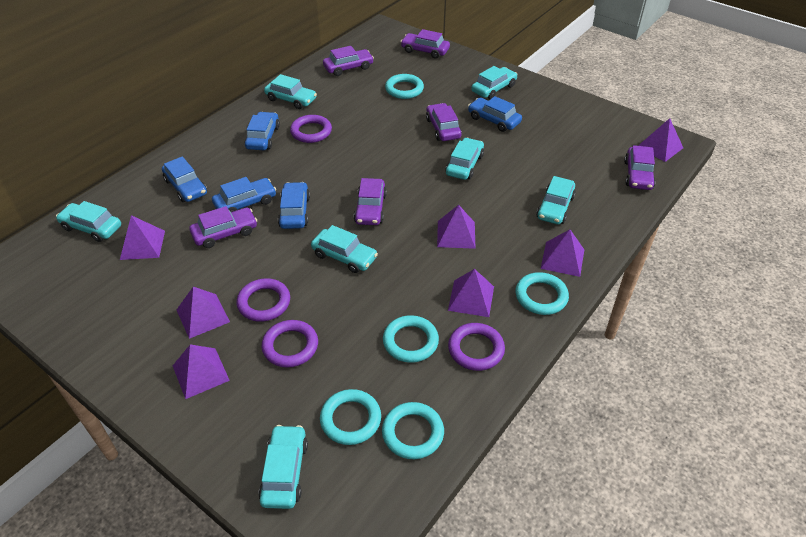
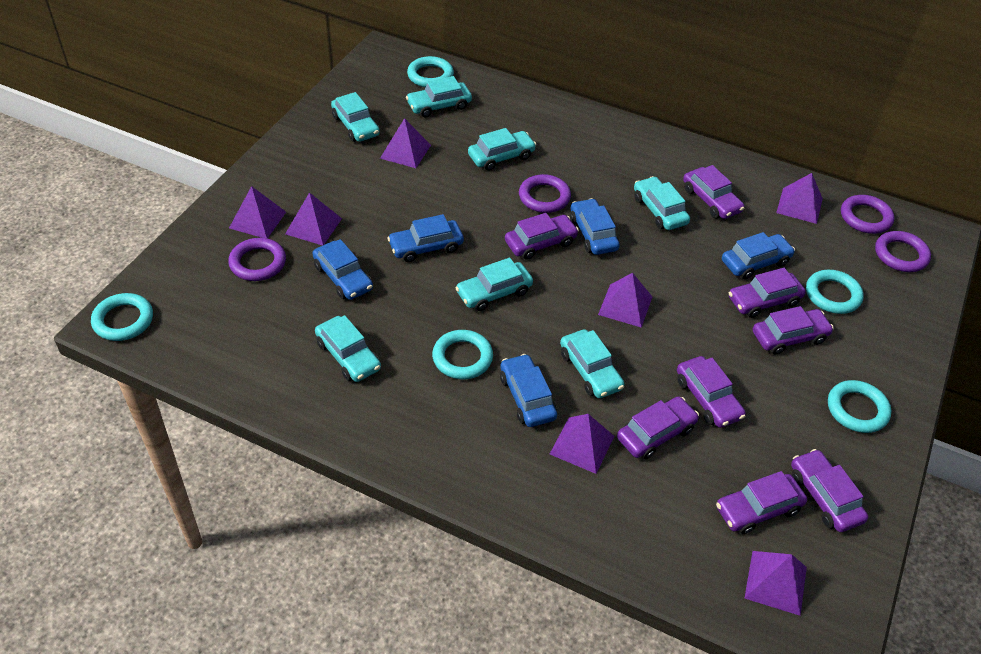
purple car: [189,206,257,248] [323,46,374,76] [354,178,387,225] [401,29,450,59] [426,103,462,141] [624,145,656,190] = 6 -> [505,213,579,260] [617,396,699,459] [677,356,746,428] [683,165,744,219] [716,471,807,534] [729,268,806,318] [753,306,834,354] [791,449,868,532] = 8

